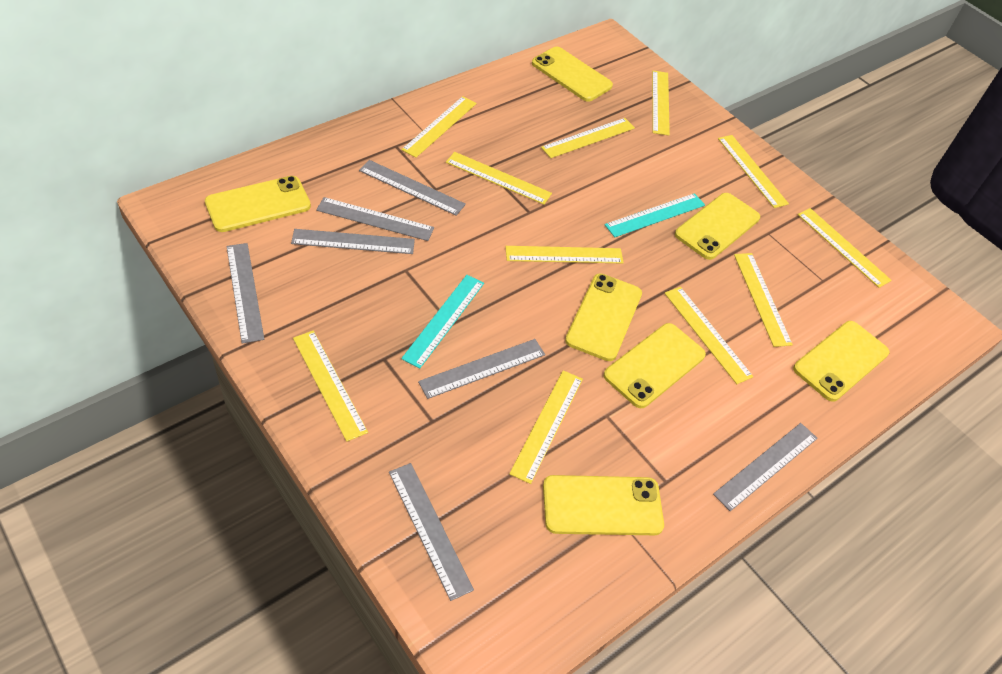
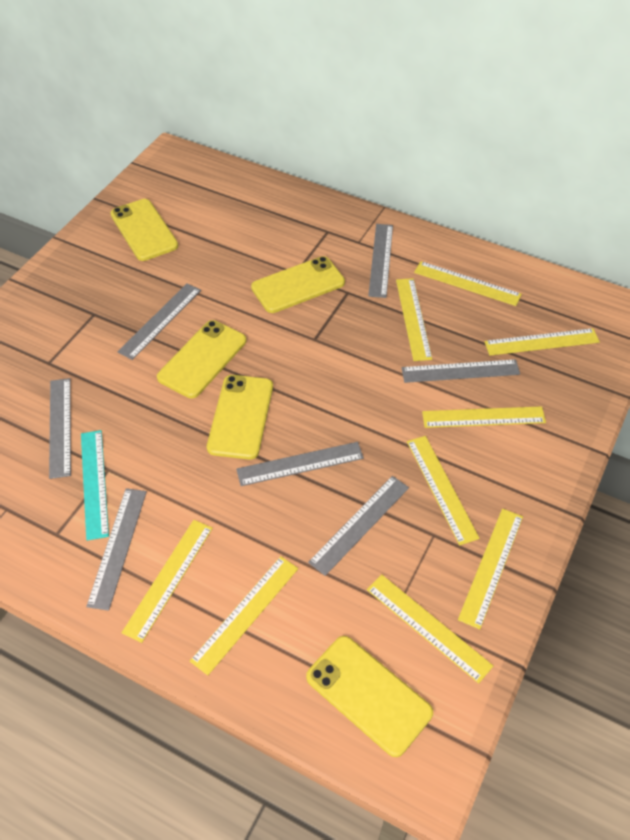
turquoise ruler: [401,275,484,369] [605,193,705,237] = 2 -> [81,430,109,541] = 1
yellow phone: [205,176,311,232] [532,47,613,102] [543,475,664,535] [565,273,642,361] [604,323,706,408] [675,193,760,260] [793,321,889,402] = 7 -> [110,199,178,261] [157,320,246,398] [207,375,273,460] [251,256,345,313] [306,636,433,757] = 5
yellow ruler: [293,330,368,442] [401,96,477,158] [446,152,552,204] [505,246,624,264] [509,370,583,484] [541,118,635,158] [652,71,670,136] [664,287,753,384] [718,135,789,208] [734,253,793,347] [798,208,892,288] = 11 -> [122,520,213,643] [190,556,298,675] [367,574,493,684] [396,278,432,361] [407,436,480,545] [414,261,522,306] [422,406,546,428] [458,508,523,629] [484,328,600,356] = 9

